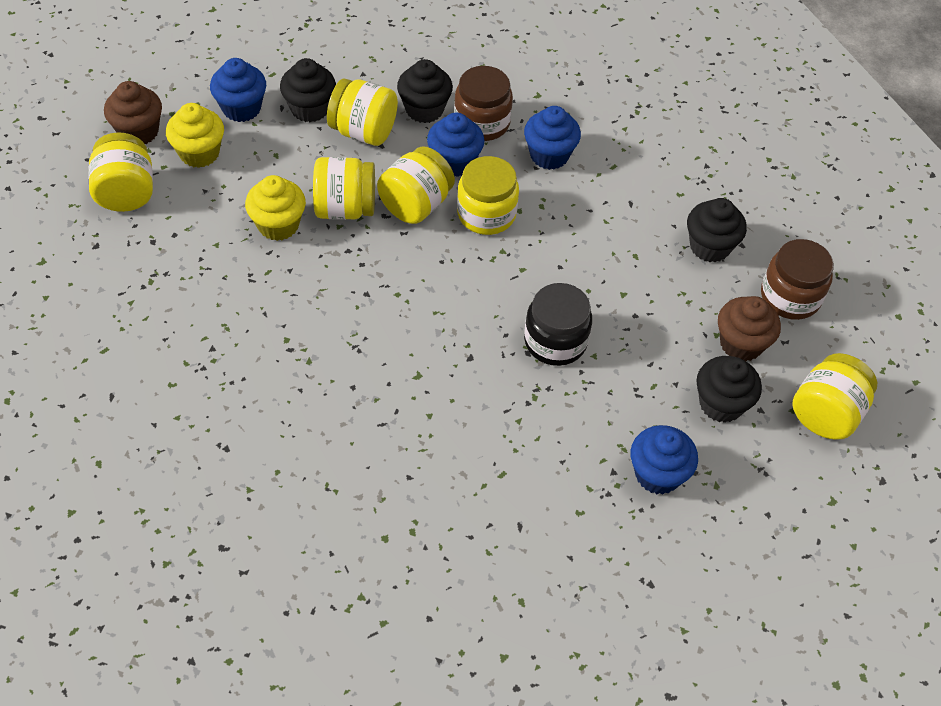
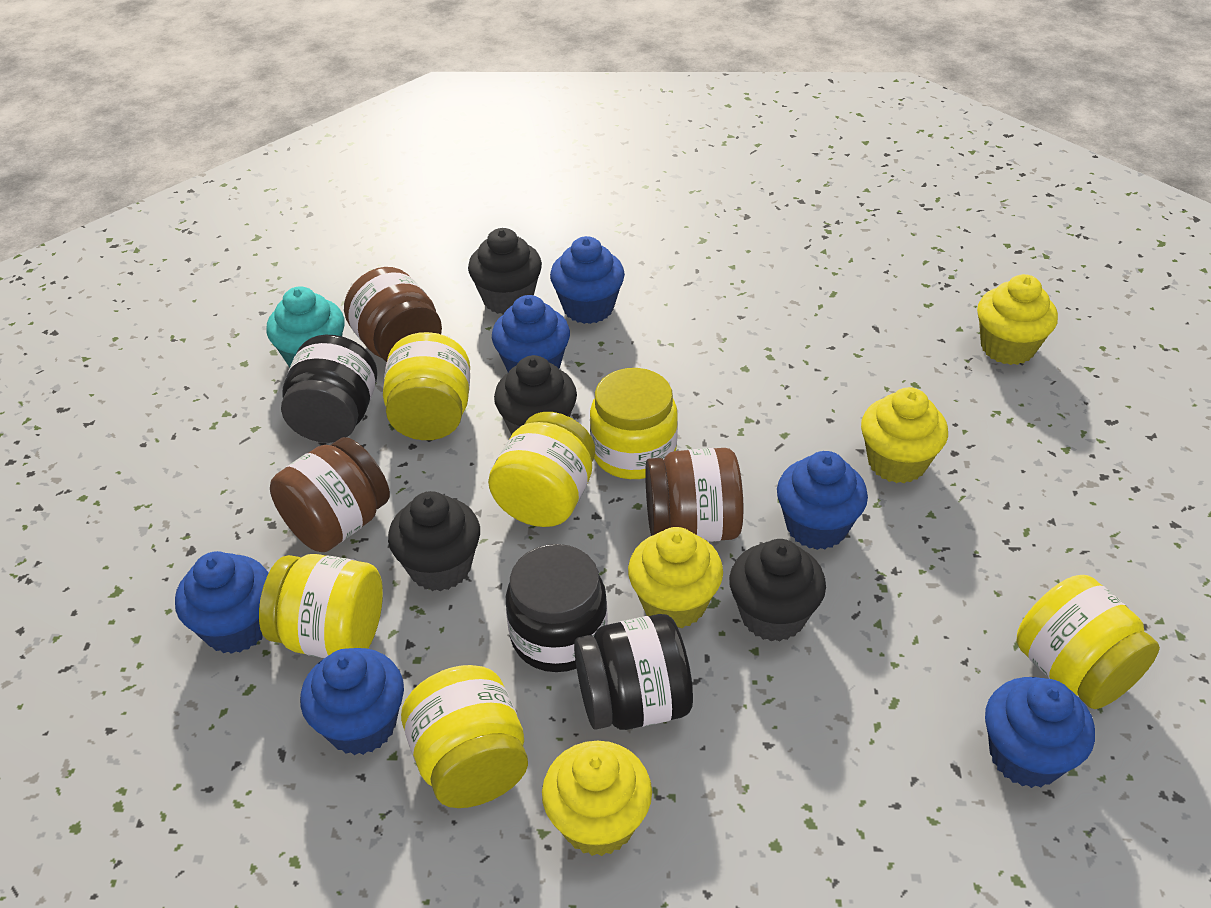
black jar: [524,283,592,366] = 1 -> [281,335,377,443] [506,544,608,672] [574,614,693,730] = 3
blue cupcake: [210,58,266,122] [427,113,485,177] [524,106,581,170] [631,425,698,495] = 4 -> [175,551,269,654] [300,648,404,755] [492,295,570,372] [550,236,625,324] [777,451,868,550] [985,677,1095,788] = 6
brown cupcake: [104,81,162,144] [718,296,781,361] = 2 -> none = 0
brown jar: [454,66,513,141] [761,239,834,320] = 2 -> [270,437,390,552] [344,267,442,362] [645,448,743,542] = 3
turquoise cupcake: none = 0 -> [266,286,345,367] = 1
yellow cupcake: [166,103,224,168] [245,175,306,241] = 2 -> [542,741,652,856] [628,527,723,628] [861,387,948,483] [977,274,1058,365] = 4

